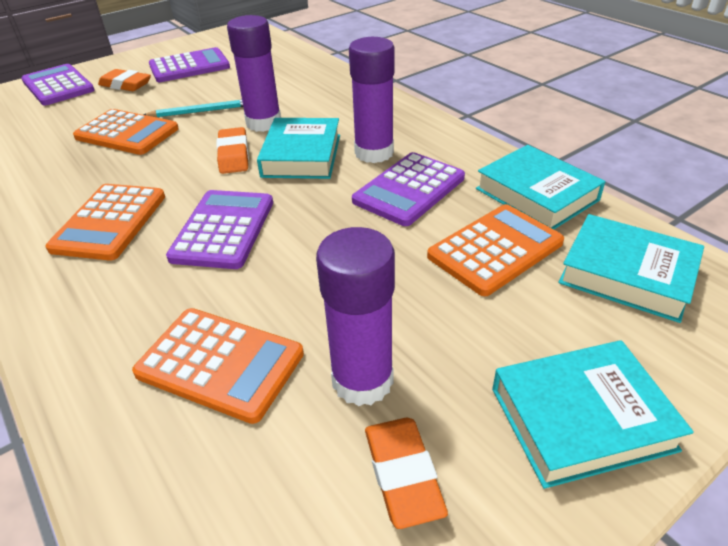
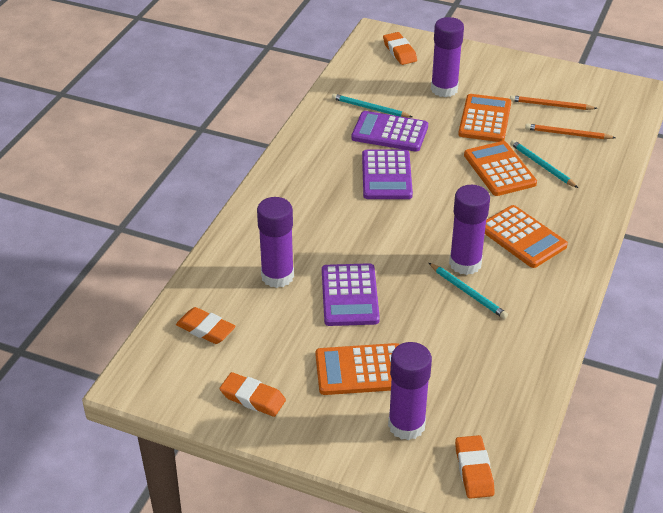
orange eraser: [98,69,151,91] [216,127,249,174] [365,418,448,529] = 3 -> [176,307,236,344] [220,372,286,417] [383,32,417,65] [455,435,495,499] = 4
orange pencil: none = 0 -> [510,95,598,110] [525,124,616,139] = 2
purple calculator: [21,64,95,106] [149,47,230,82] [166,190,273,269] [352,152,465,226] = 4 -> [322,263,380,326] [351,111,428,152] [362,150,413,199] = 3
purple glue stick: [227,15,281,132] [316,227,395,406] [349,37,395,163] = 3 -> [257,197,294,288] [388,342,432,440] [431,17,464,97] [449,185,490,275] = 4
turquoise book: [257,118,340,179] [476,145,605,229] [492,340,694,489] [558,214,704,323] = 4 -> none = 0
turquoise pencil: [144,99,243,117] = 1 -> [332,94,412,118] [429,263,508,319] [510,140,578,188] = 3

